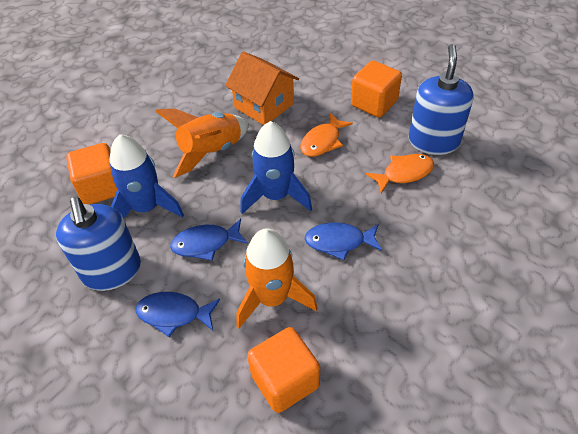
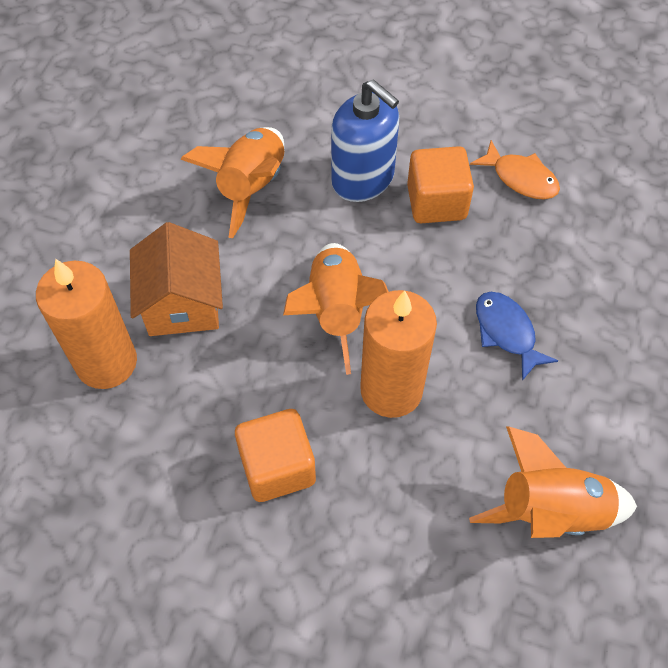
blue fish: [136,292,220,337] [170,219,248,261] [305,222,382,260] = 3 -> [476,292,558,381] = 1
blue rocket: [109,134,184,219] [240,121,312,214] = 2 -> none = 0
blue soap dispenser: [56,197,141,291] [409,44,474,155] = 2 -> [331,79,399,202] = 1
orange candle: none = 0 -> [36,259,137,389] [360,290,437,418] = 2
orange cube: [66,143,117,205] [247,327,320,413] [351,61,402,118] = 3 -> [235,409,316,502] [407,146,474,223] = 2
orange fish: [300,113,353,157] [366,154,434,193] = 2 -> [470,140,560,199] = 1
orange rocket: [155,108,249,178] [236,228,317,328] = 2 -> [180,127,284,238] [283,243,389,375] [469,426,637,538] = 3

